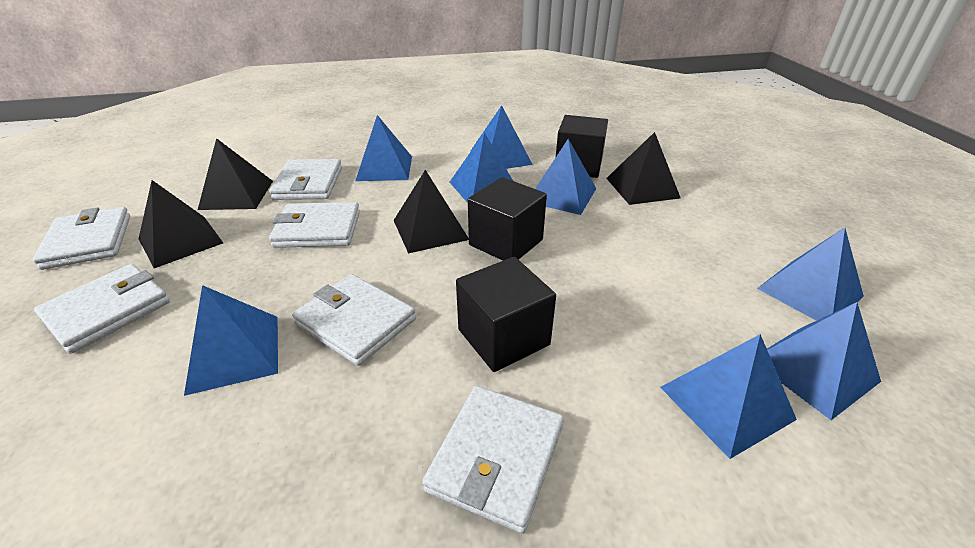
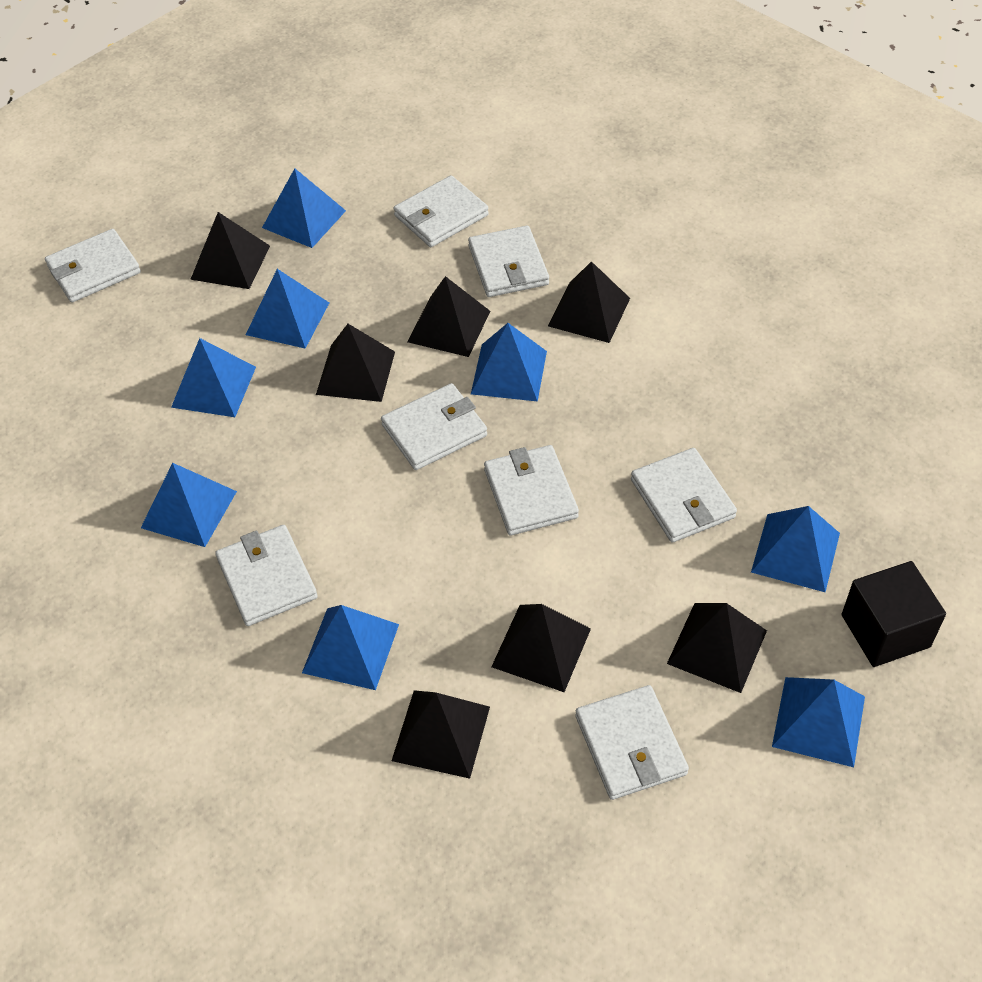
black cube: [456,257,556,372] [468,177,547,261] [556,115,608,178] = 3 -> [842,561,946,667] = 1
black pyramid: [139,180,223,268] [198,138,273,210] [394,170,469,253] [606,132,681,205] = 4 -> [190,212,270,289] [316,324,395,402] [392,690,490,779] [407,276,490,357] [491,604,591,692] [548,261,630,343] [667,603,767,693] = 7
white wallet: [33,207,130,270] [34,264,170,354] [269,159,342,200] [269,202,360,248] [292,274,416,366] [422,386,564,533] = 6 -> [45,229,141,302] [215,525,318,626] [381,383,487,470] [393,175,489,247] [468,226,549,297] [484,445,579,535] [575,685,689,800] [631,448,737,543] = 8

